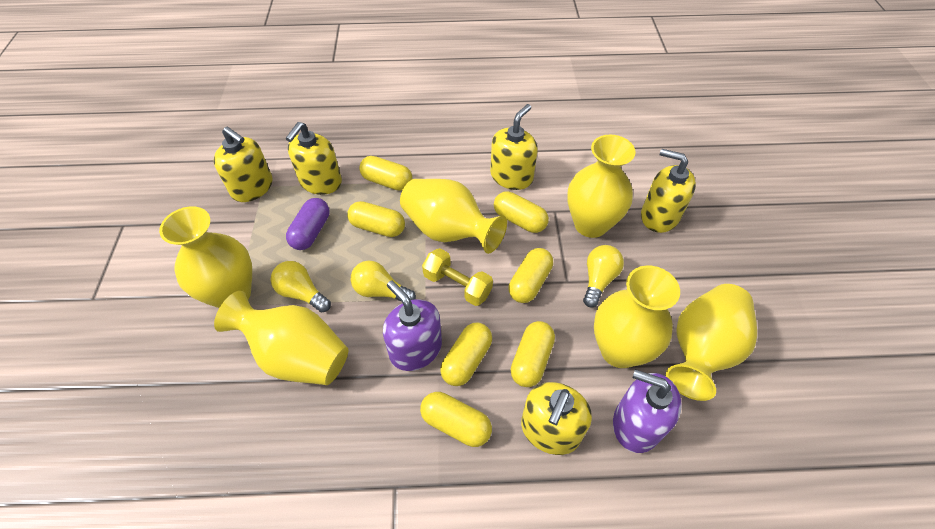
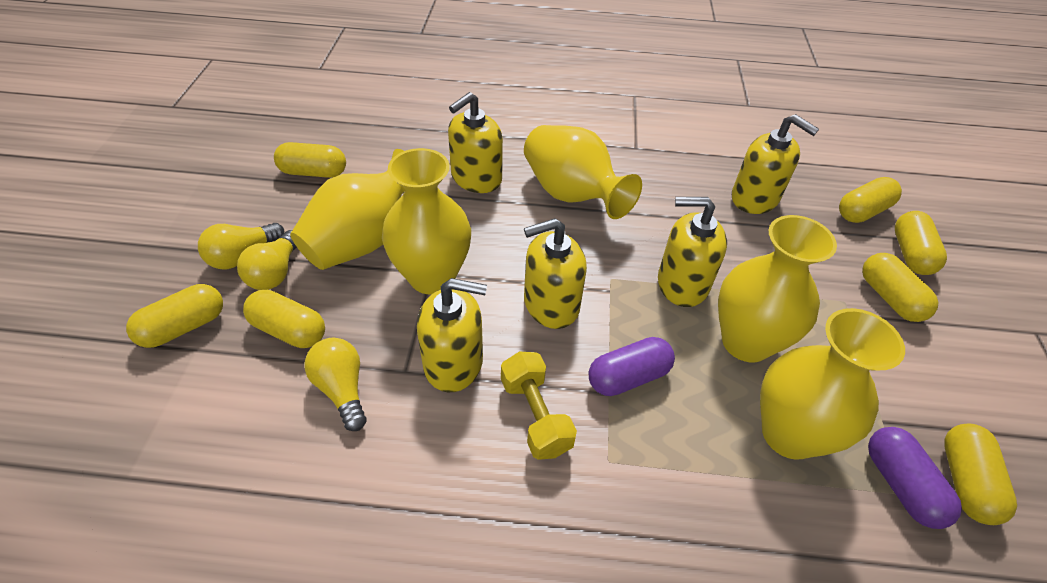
purple capsule: [286,198,330,250] = 1 -> [589,337,675,396] [868,427,962,529] = 2
purple soap dispenser: [383,280,442,371] [613,369,682,453] = 2 -> none = 0
yellow vase: [159,206,252,308] [214,291,348,385] [400,179,507,254] [567,135,636,238] [594,265,680,368] [666,284,757,401] = 6 -> [290,149,405,270] [382,148,471,294] [524,125,642,219] [718,215,837,362] [760,308,905,460] = 5

